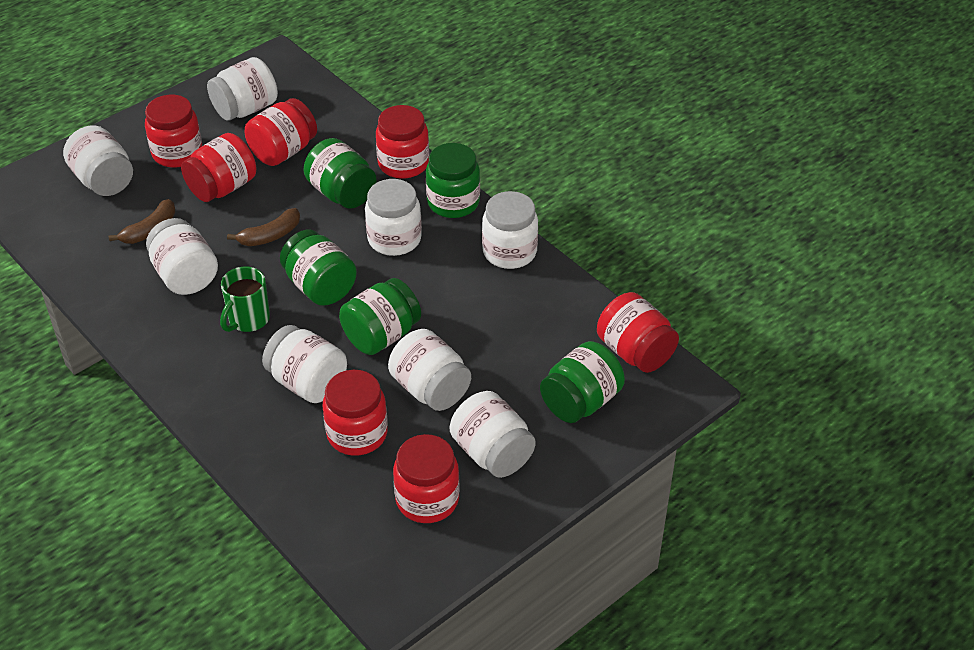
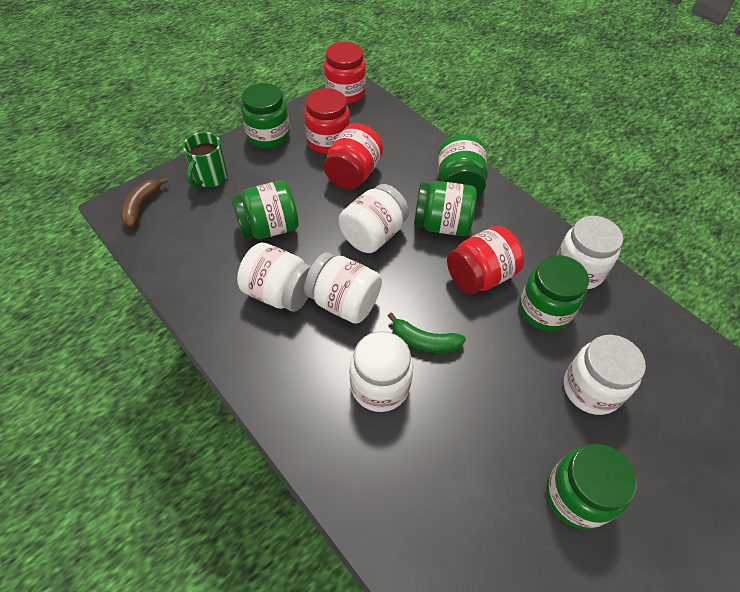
brown banana: [109,199,175,244] [227,208,300,246] = 2 -> [120,177,168,228] = 1
green banana: none = 0 -> [388,312,466,353] = 1
green jar: [280,230,357,306] [303,138,377,208] [339,278,421,355] [426,143,480,218] [540,341,625,423] = 5 -> [231,181,299,240] [241,83,290,148] [414,181,477,236] [438,134,488,197] [519,255,589,331] [546,444,637,530] = 6
red jar: [145,95,202,168] [181,133,256,202] [245,98,317,166] [323,370,388,456] [376,105,429,179] [393,434,460,523] [597,292,679,373] = 7 -> [304,88,350,154] [324,42,366,104] [324,123,383,190] [447,226,524,294] = 4
white jar: [63,125,133,196] [146,218,218,295] [207,57,278,121] [262,325,347,403] [365,179,422,256] [388,329,471,411] [450,391,536,478] [482,191,538,269] = 8 -> [237,242,311,312] [304,253,382,324] [339,184,409,253] [350,331,413,412] [557,216,623,289] [564,335,646,415] = 6

